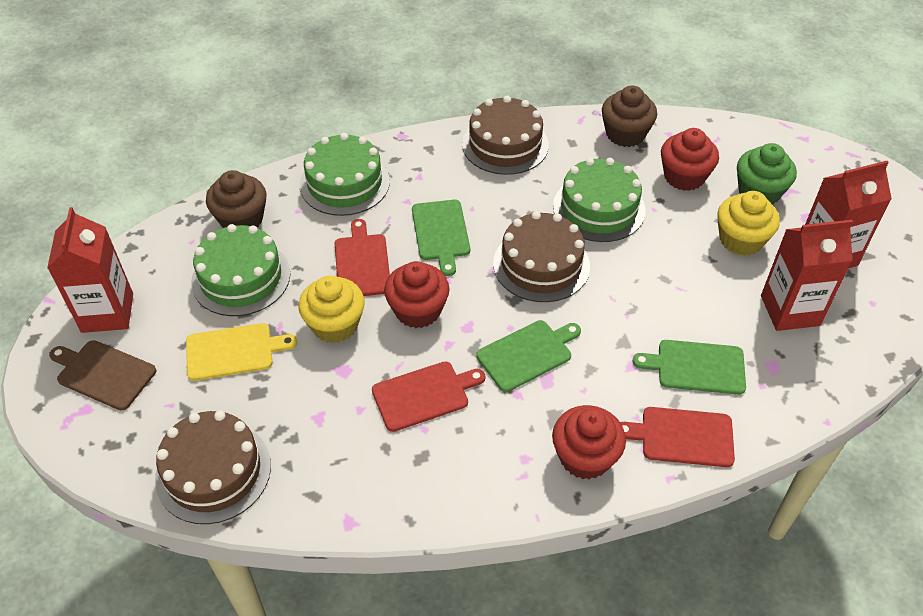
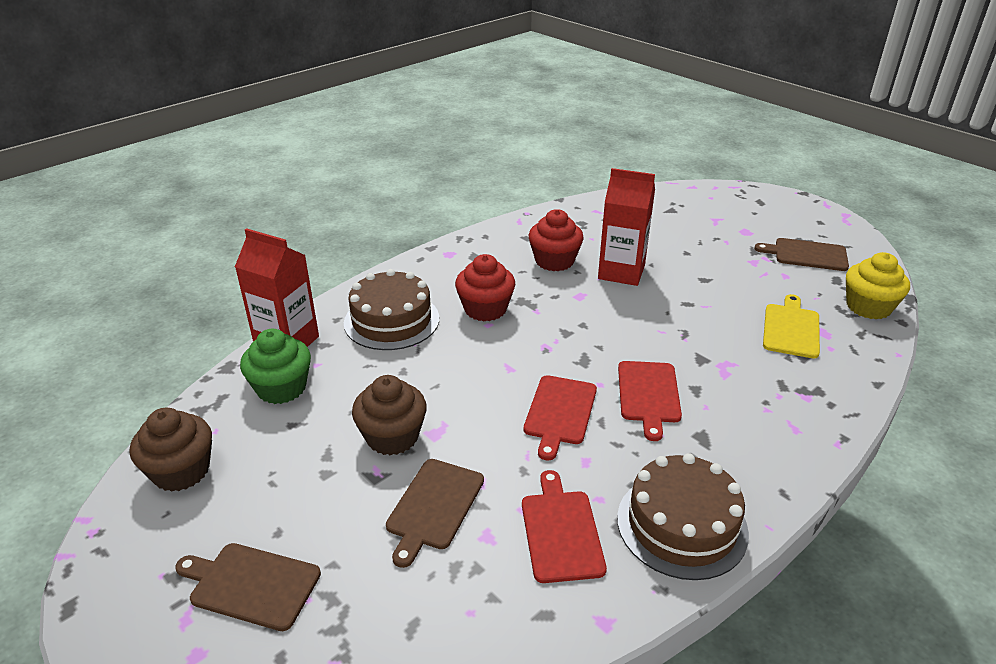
brown cake: [155,410,271,524] [462,96,549,175] [493,211,590,302] = 3 -> [344,269,439,350] [617,453,749,580] = 2
brown cutting board: [49,340,156,411] = 1 -> [175,543,321,631] [386,459,484,568] [754,238,849,271] = 3
green cake: [191,224,290,316] [300,133,390,216] [553,158,646,242] = 3 -> none = 0
green cutting board: [412,200,470,276] [476,320,581,392] [632,340,746,395] = 3 -> none = 0
red carton: [47,207,133,333] [761,220,853,331] [805,161,892,268] = 3 -> [235,228,319,347] [598,168,655,286] = 2
red cupcake: [384,261,449,328] [552,405,626,480] [661,128,719,191] = 3 -> [455,254,515,321] [529,209,584,271] = 2
yellow cupcake: [298,276,365,343] [717,191,780,256] = 2 -> [846,252,910,320] = 1

